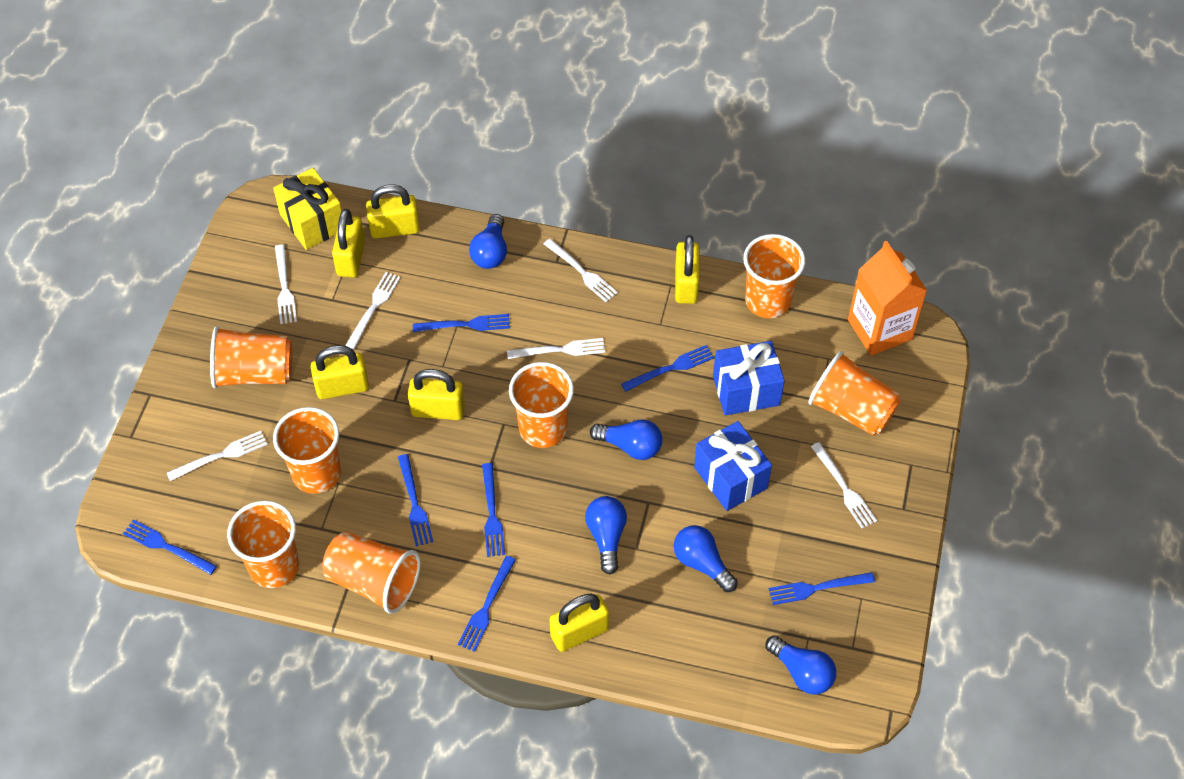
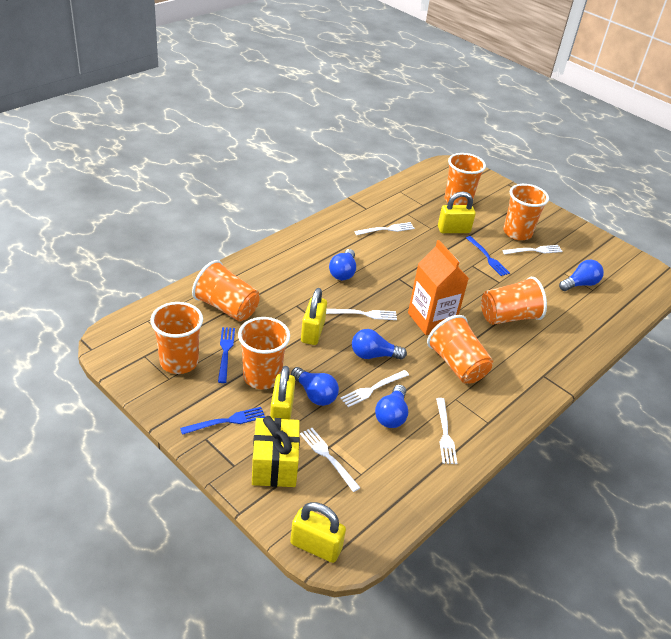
blue fork: [123,519,217,575] [398,454,433,546] [413,314,510,332] [458,556,516,652] [482,463,505,557] [621,345,714,392] [769,572,875,605] = 7 -> [180,407,265,435] [218,327,235,383] [466,236,510,276] = 3
blue gift: [694,421,772,511] [713,341,785,415] = 2 -> none = 0
yellow padlock: [311,345,369,399] [332,209,365,277] [366,185,420,238] [408,369,465,420] [550,593,609,652] [675,235,700,304] = 6 -> [270,366,295,419] [290,502,346,563] [301,288,327,345] [438,191,476,233] = 4

